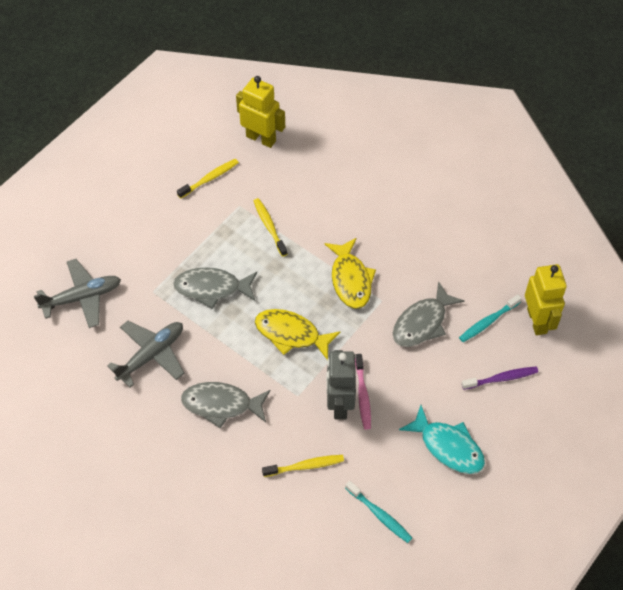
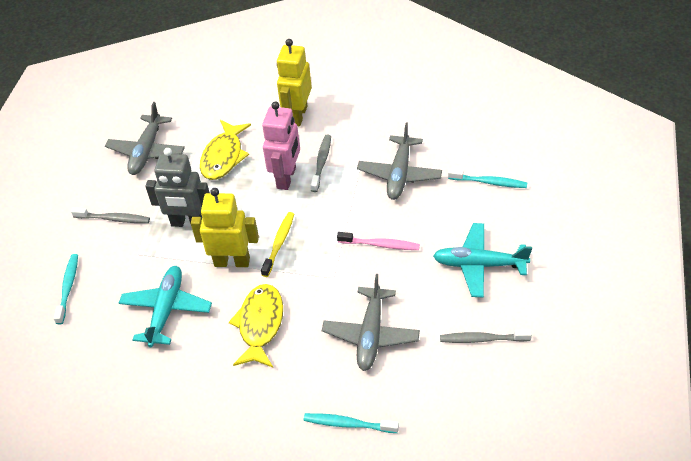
grey fish: [173,267,257,309] [181,382,271,428] [393,281,464,347] = 3 -> none = 0
grey plane: [34,259,121,328] [107,321,184,388] = 2 -> [105,102,185,175] [322,274,420,371] [357,122,442,200] = 3
grey toothbrush: none = 0 -> [71,207,150,223] [311,135,331,192] [440,329,532,343] = 3
pink robot: none = 0 -> [262,102,300,190] = 1
purple toothbrush: [461,367,538,390] = 1 -> none = 0
turquoise fish: [399,405,485,474] = 1 -> none = 0
turquoise plane: none = 0 -> [119,266,212,347] [433,223,532,298] = 2
turquoise toothbrush: [345,481,412,543] [459,294,522,342] = 2 -> [53,254,78,324] [304,413,399,433] [448,169,527,188] = 3
yellow toothbrush: [177,159,239,199] [254,198,288,257] [262,455,344,477] = 3 -> [261,212,294,277] = 1

